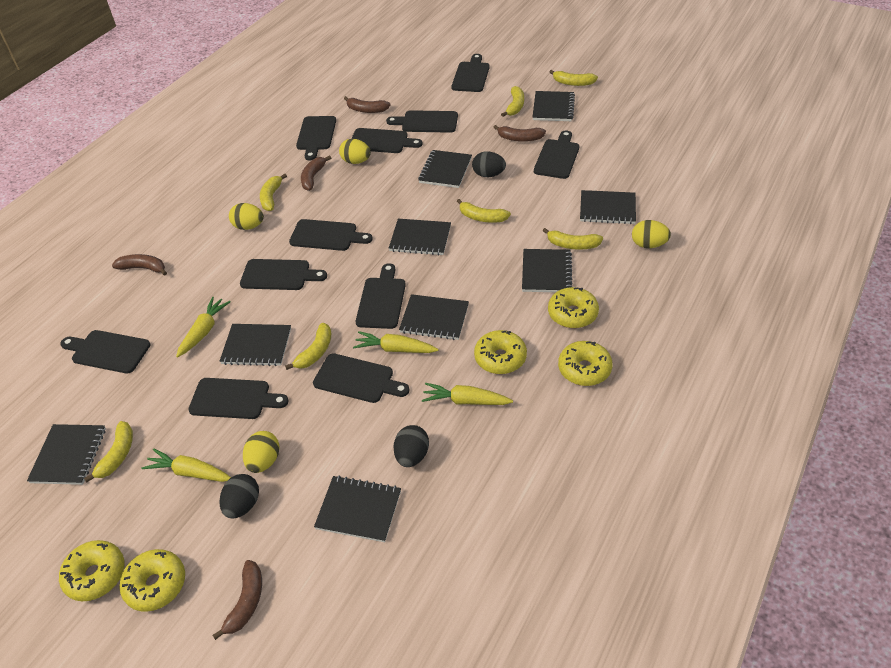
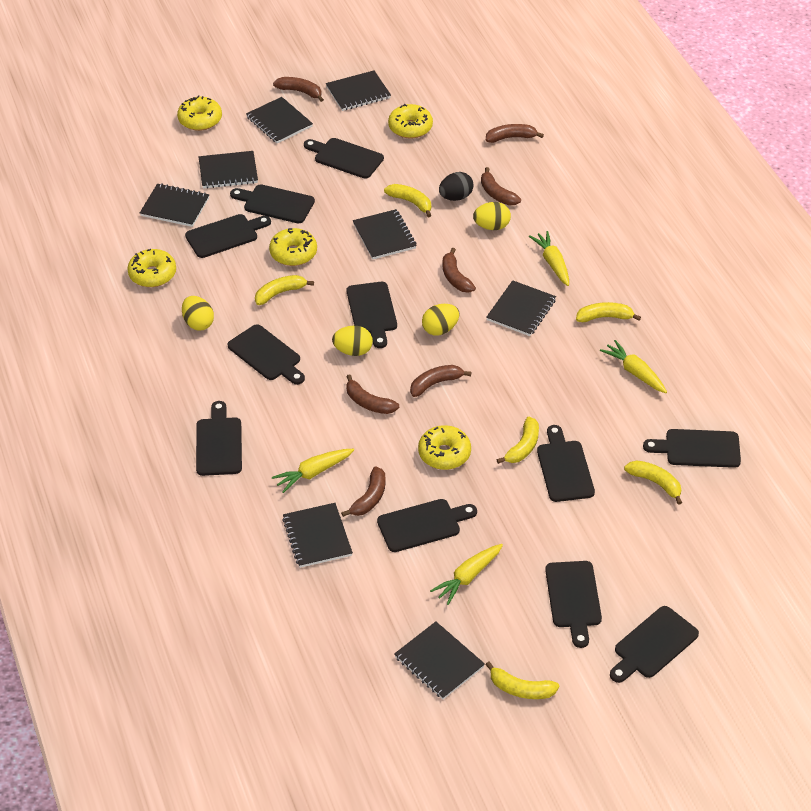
black egg: [219,474,259,519] [393,425,429,467] [472,151,506,177] = 3 -> [439,172,474,201] = 1
black notebook: [27,424,106,485] [220,324,291,366] [314,476,401,542] [389,219,451,255] [399,294,469,340] [418,150,472,188] [522,249,573,292] [532,91,575,121] [580,190,636,224] = 9 -> [140,184,209,227] [199,151,258,189] [246,97,313,143] [282,503,353,568] [326,71,391,111] [353,209,417,260] [394,622,485,699] [486,280,556,336] = 8
brown banana: [112,254,167,276] [212,560,262,640] [301,155,331,191] [344,96,391,113] [493,125,546,142] = 5 -> [273,77,324,102] [341,466,386,517] [346,374,399,414] [410,365,472,397] [442,248,476,293] [481,167,521,205] [486,124,544,143] = 7
yellow banana: [84,421,133,482] [260,174,287,211] [285,323,331,370] [457,199,511,223] [501,86,524,117] [543,228,603,250] [549,70,598,86] = 7 -> [255,275,314,305] [384,184,431,217] [485,662,559,699] [497,417,539,464] [576,302,641,322] [624,460,682,505] = 6

